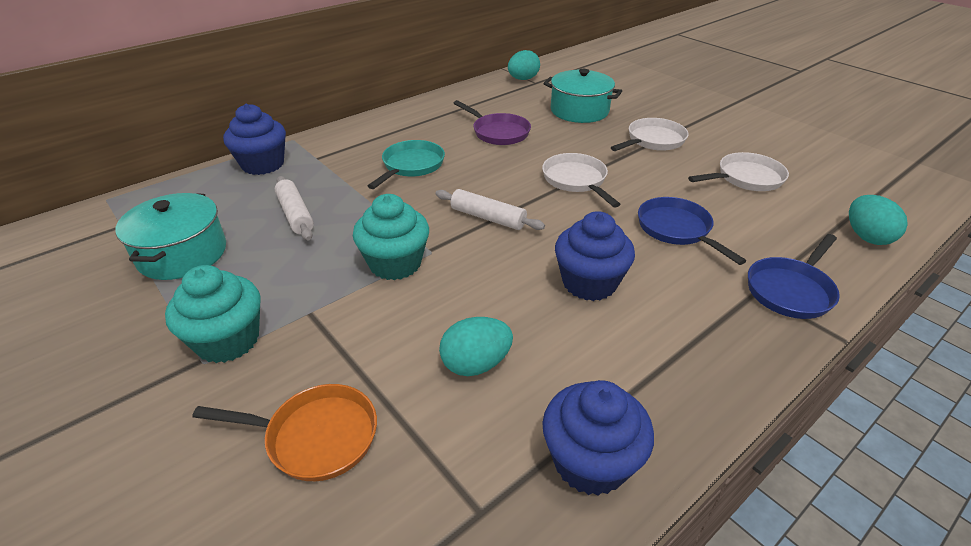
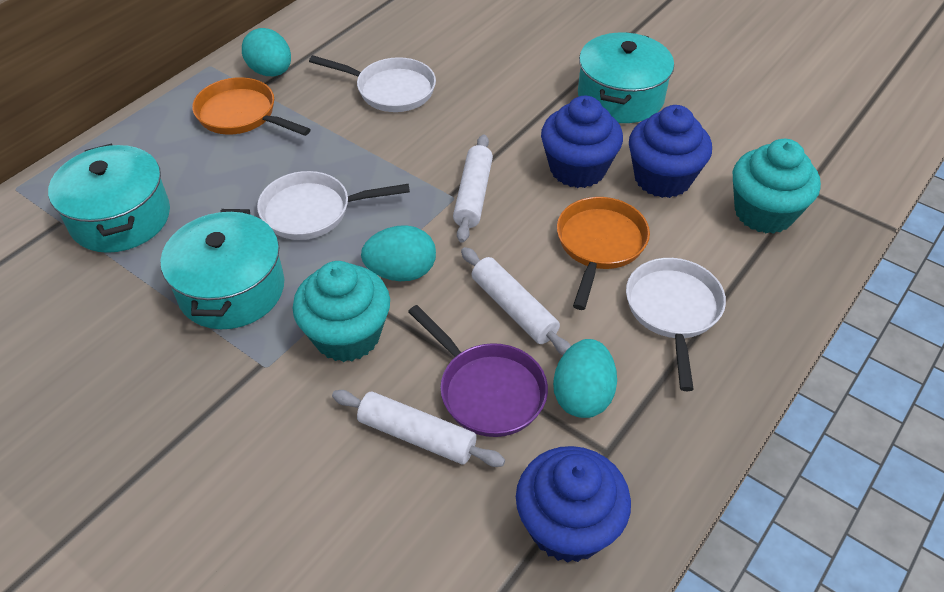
blue pan: [638,197,746,265] [748,234,840,319] = 2 -> none = 0
orange pan: [192,384,377,481] = 1 -> [192,77,311,136] [557,197,650,310] = 2
turquoise pan: [368,140,445,189] = 1 -> none = 0
turquoise pot: [115,193,226,280] [544,69,622,123] = 2 -> [48,144,170,253] [160,209,284,329] [578,32,674,123] = 3
white rolling pin: [275,176,314,241] [435,189,545,230] = 2 -> [332,390,505,467] [453,134,493,243] [461,247,571,355] = 3

